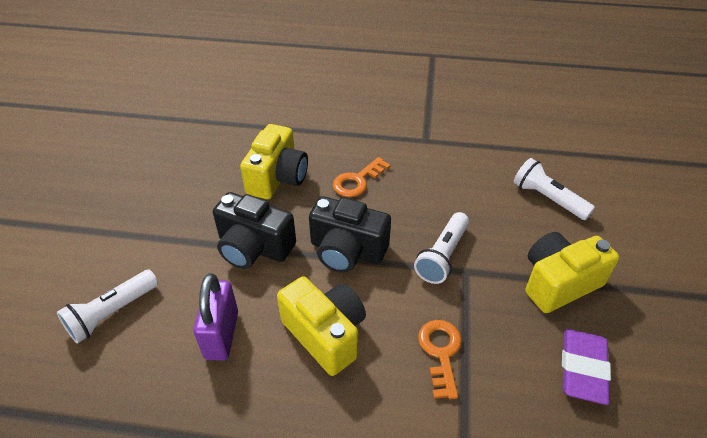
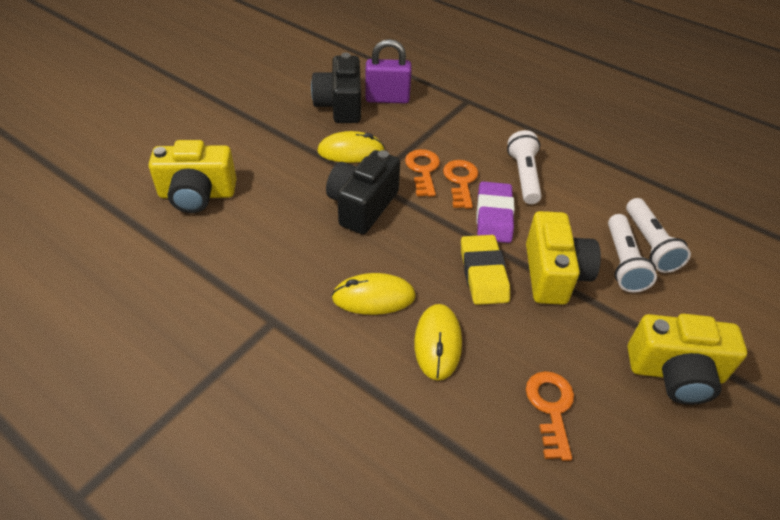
orange key: [333,157,391,197] [418,320,462,399] = 2 -> [405,149,440,197] [443,160,479,209] [526,371,574,461] = 3
yellow eraser: none = 0 -> [461,235,510,305] = 1
yellow mouse: none = 0 -> [317,131,385,163] [332,273,416,315] [414,304,462,381] = 3

